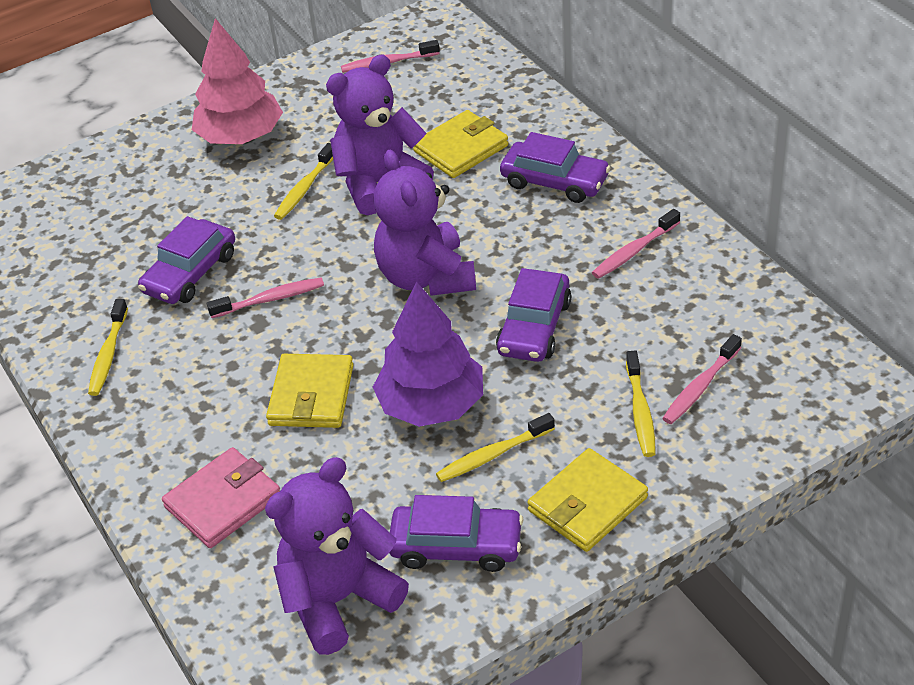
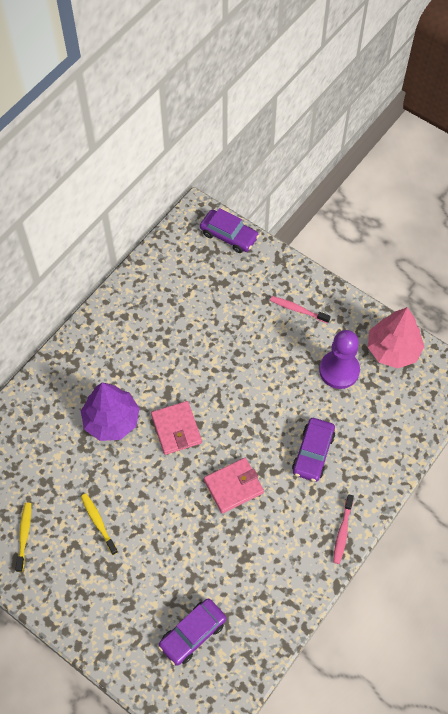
pink toothbrush: [207,278,324,318] [341,40,440,73] [592,209,680,279] [662,334,742,424] = 4 -> [270,296,331,323] [333,494,354,564] = 2
pink wallet: [162,447,280,548] = 1 -> [151,401,202,455] [204,458,264,514] = 2
purple car: [138,216,235,304] [389,495,523,572] [496,268,571,362] [500,132,611,203] = 4 -> [158,599,227,666] [200,208,259,253] [292,418,335,482] = 3
purple pawn: none = 0 -> [319,330,360,389] = 1
purple teddy bear: [265,457,409,655] [326,55,434,216] [373,150,476,296] = 3 -> none = 0
yellow toothbrush: [88,299,128,396] [274,143,333,220] [436,413,555,482] [626,350,656,457] = 4 -> [15,503,31,572] [81,494,118,555] = 2
yellow wallet: [266,354,354,428] [413,110,508,178] [527,448,648,552] = 3 -> none = 0

